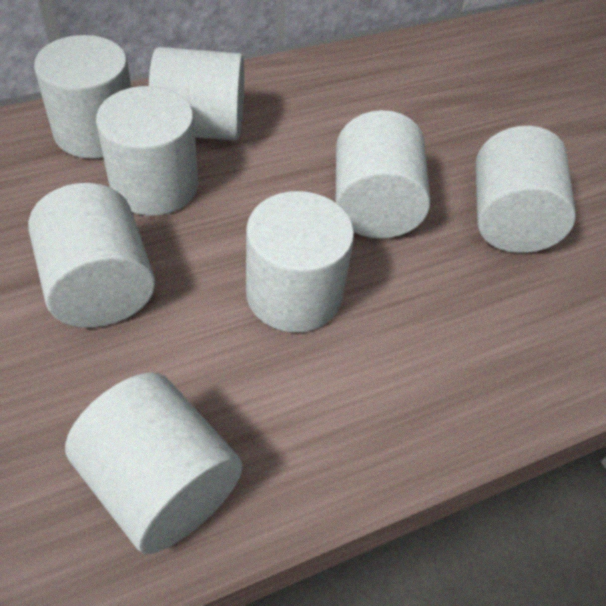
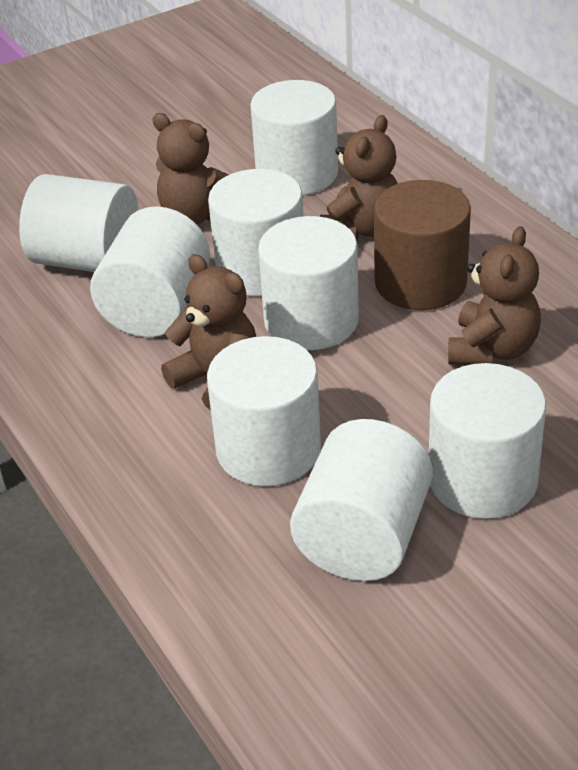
brown cylinder: none = 0 -> [374,180,471,310] = 1
brown teddy bear: none = 0 -> [152,113,229,224] [161,254,256,410] [320,115,398,241] [448,226,541,365] = 4

